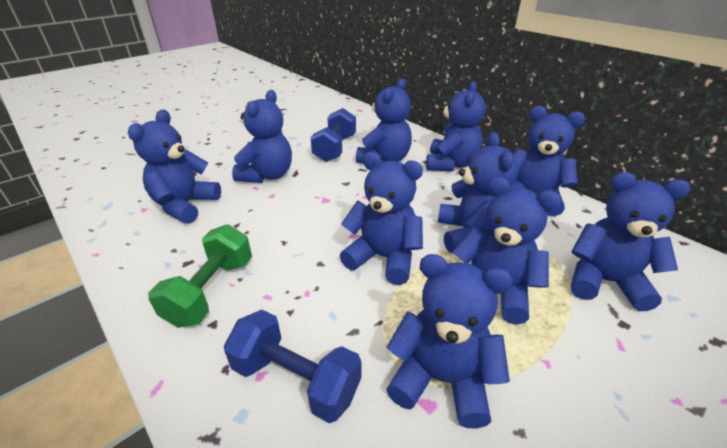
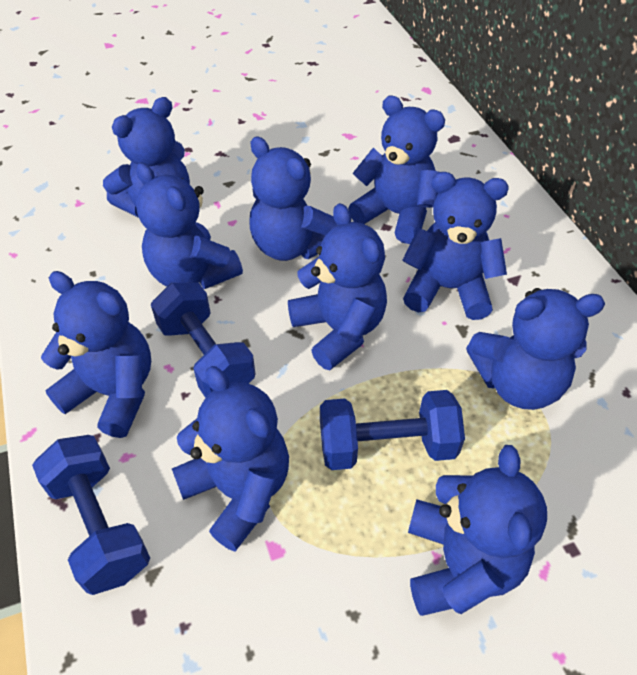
blue dumbbell: [224,310,362,423] [310,108,356,162] = 2 -> [32,435,150,595] [151,282,255,398] [320,390,465,470] = 3
green dumbbell: [148,224,252,328] = 1 -> none = 0

